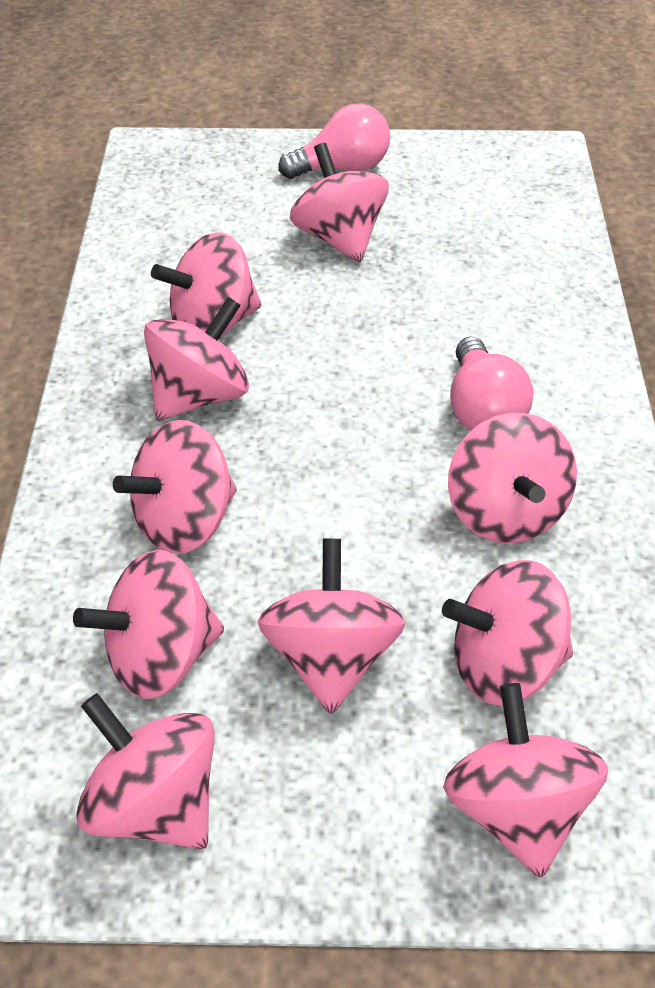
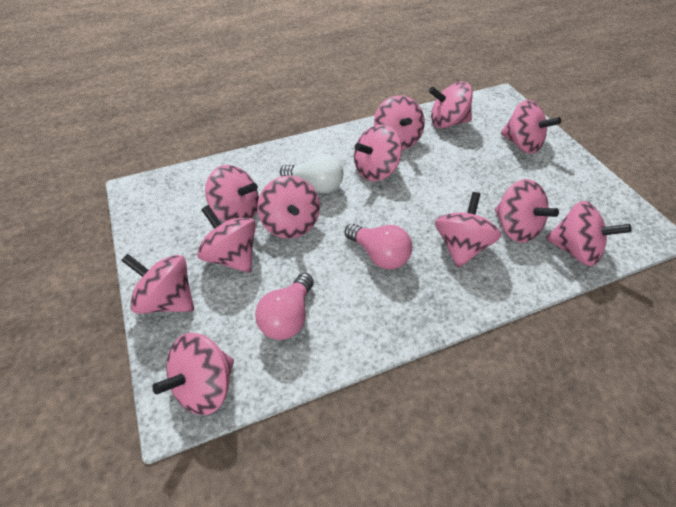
pink spinning top: [73,550,224,699] [76,693,215,849] [113,420,237,554] [144,297,249,420] [151,232,261,337] [257,539,406,714] [290,143,389,262] [442,560,573,705] [443,683,608,878] [448,413,577,543] = 10 -> [121,254,194,314] [152,333,234,415] [197,205,256,273] [205,165,259,222] [257,176,320,239] [354,125,402,181] [374,95,425,150] [429,81,473,128] [435,192,502,268] [495,179,559,243] [501,100,561,154] [546,201,631,266] = 12
white light bulb: none = 0 -> [280,154,343,193] = 1

